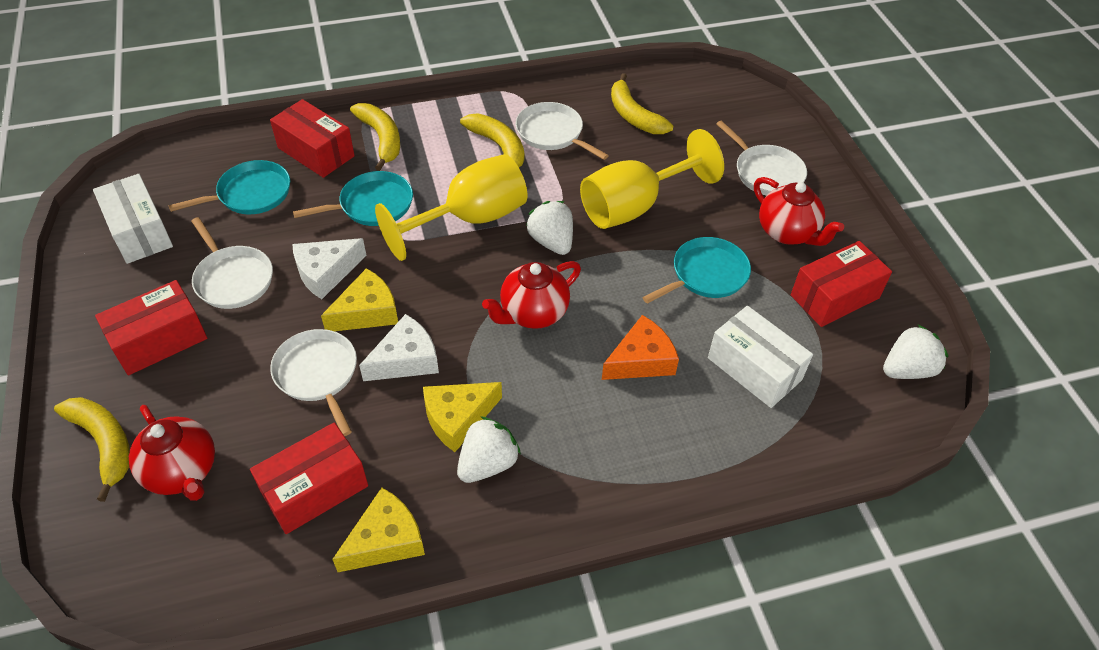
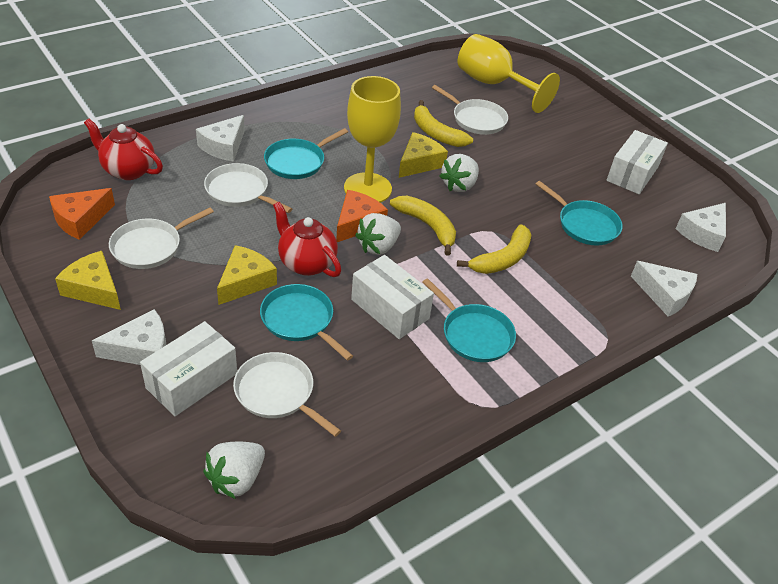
orange cheese: [602,315,679,380] = 1 -> [49,188,115,240] [336,190,388,242] = 2
red box: [95,280,207,376] [250,422,368,534] [270,99,355,178] [791,241,892,327] = 4 -> none = 0
red teapot: [129,405,215,501] [482,261,581,329] [754,177,844,246] = 3 -> [84,119,163,180] [273,202,341,277] = 2
turquoise pan: [168,160,290,214] [293,171,413,226] [643,237,751,304] = 3 -> [260,284,353,361] [264,128,348,179] [422,278,516,362] [536,181,623,246] = 4
white box: [93,174,173,264] [708,306,813,408] = 2 -> [140,321,237,416] [351,255,434,339] [607,130,668,194] = 3
white cheese: [292,238,367,299] [359,314,439,381] = 2 -> [92,309,167,365] [196,115,245,162] [631,261,697,316] [676,203,726,252] = 4
yellow banana: [54,397,130,502] [350,103,400,171] [460,114,524,167] [611,73,674,134] = 4 -> [390,196,456,256] [414,100,473,147] [457,224,531,274] = 3

